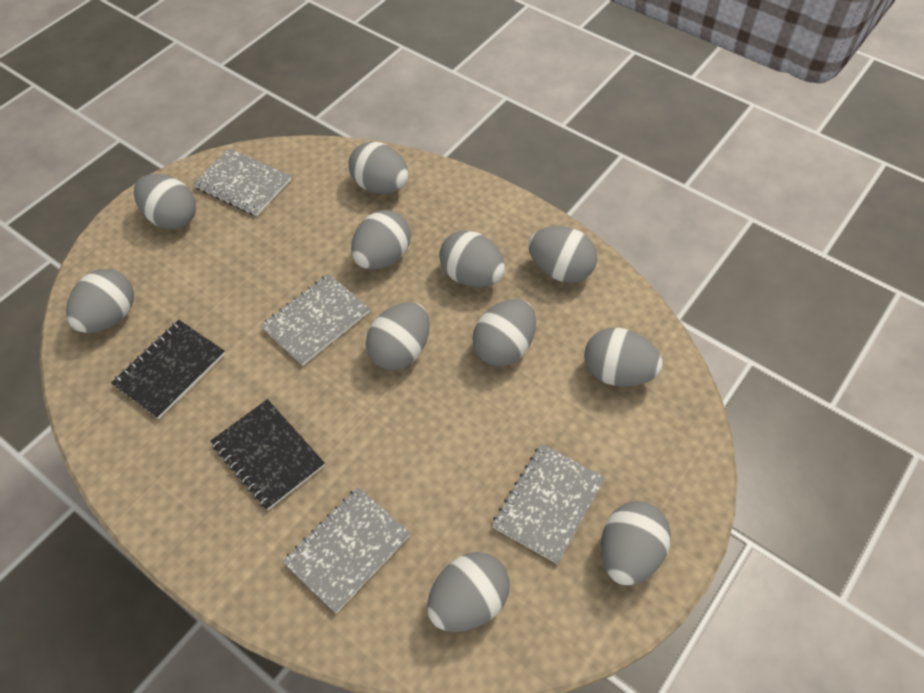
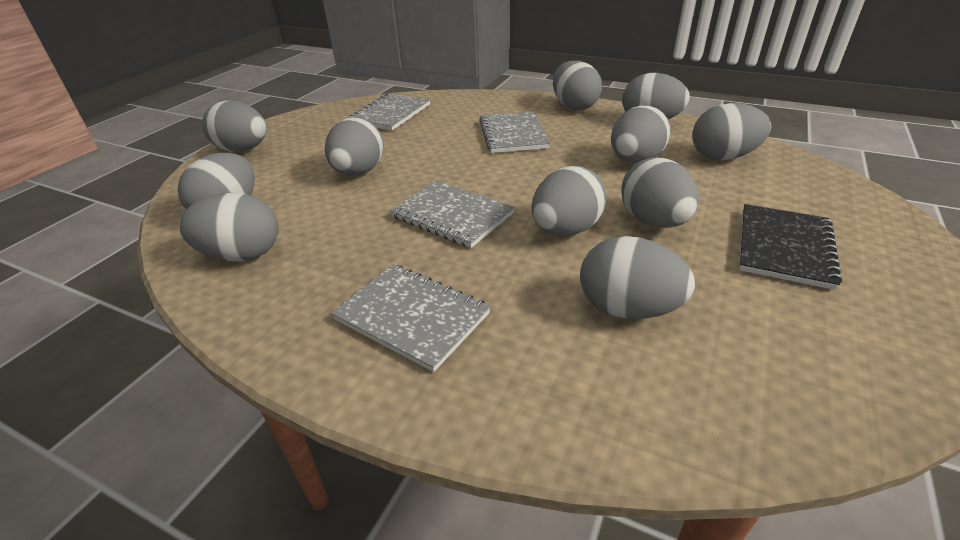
black notebook: [111,320,225,419] [210,399,325,510] = 2 -> [739,204,842,290] = 1

